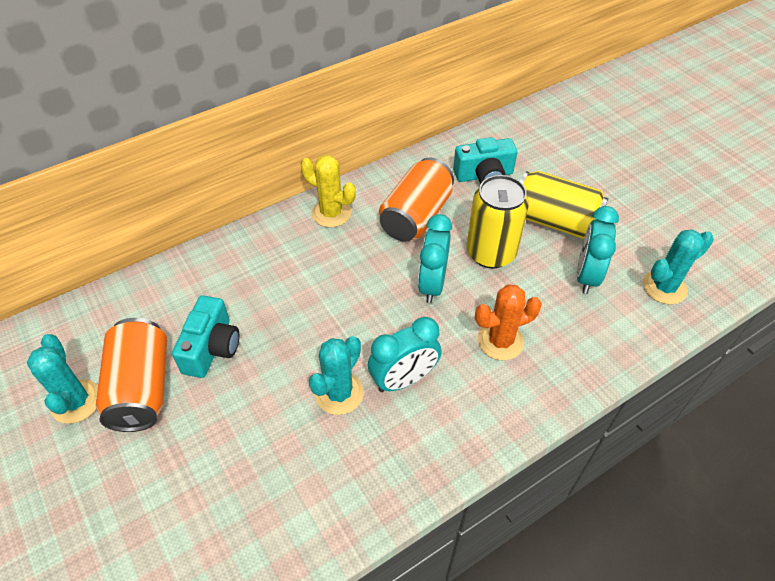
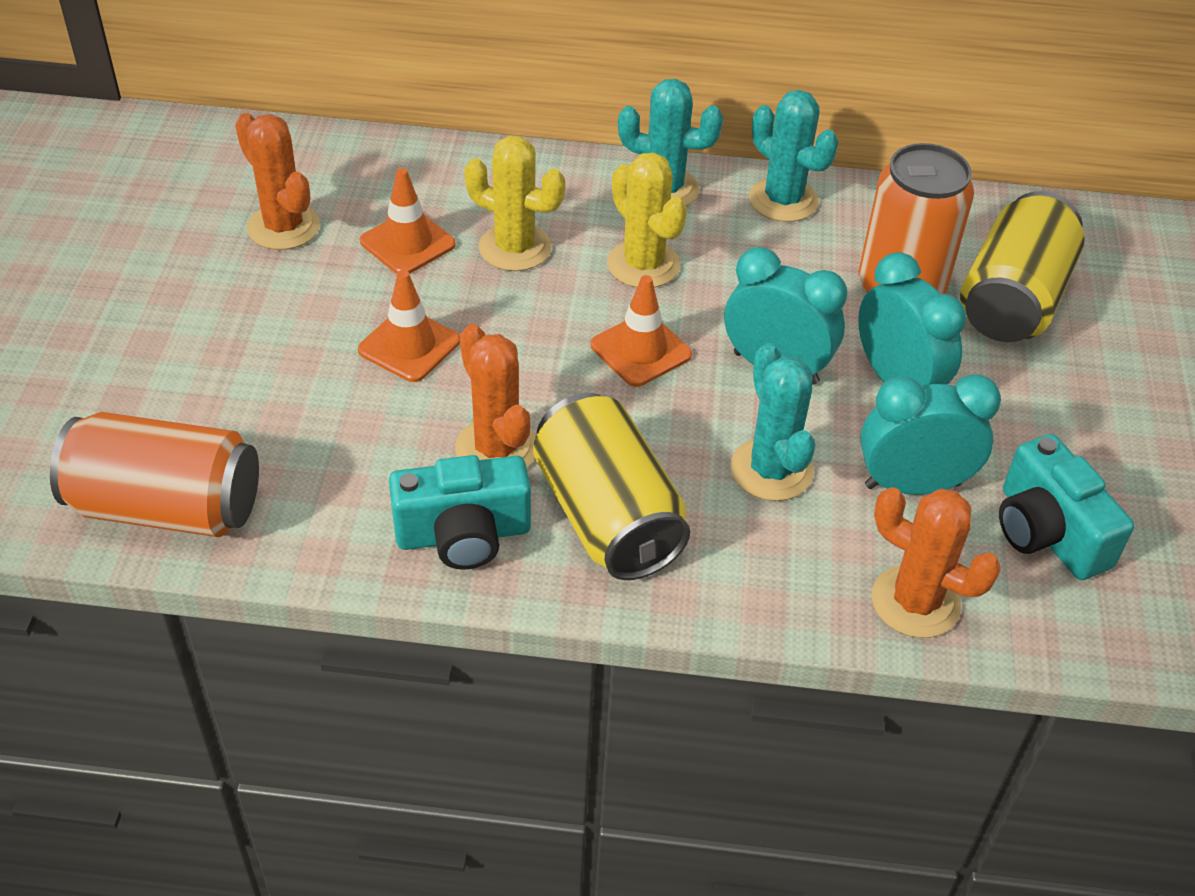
orange cactus: [475,284,542,361] = 1 -> [235,113,320,250] [455,324,536,468] [871,487,1001,638] = 3
orange traffic cone: none = 0 -> [358,270,460,382] [360,168,456,274] [591,275,692,387] = 3
yellow cactus: [301,155,356,228] = 1 -> [464,136,565,271] [607,152,687,288] = 2

